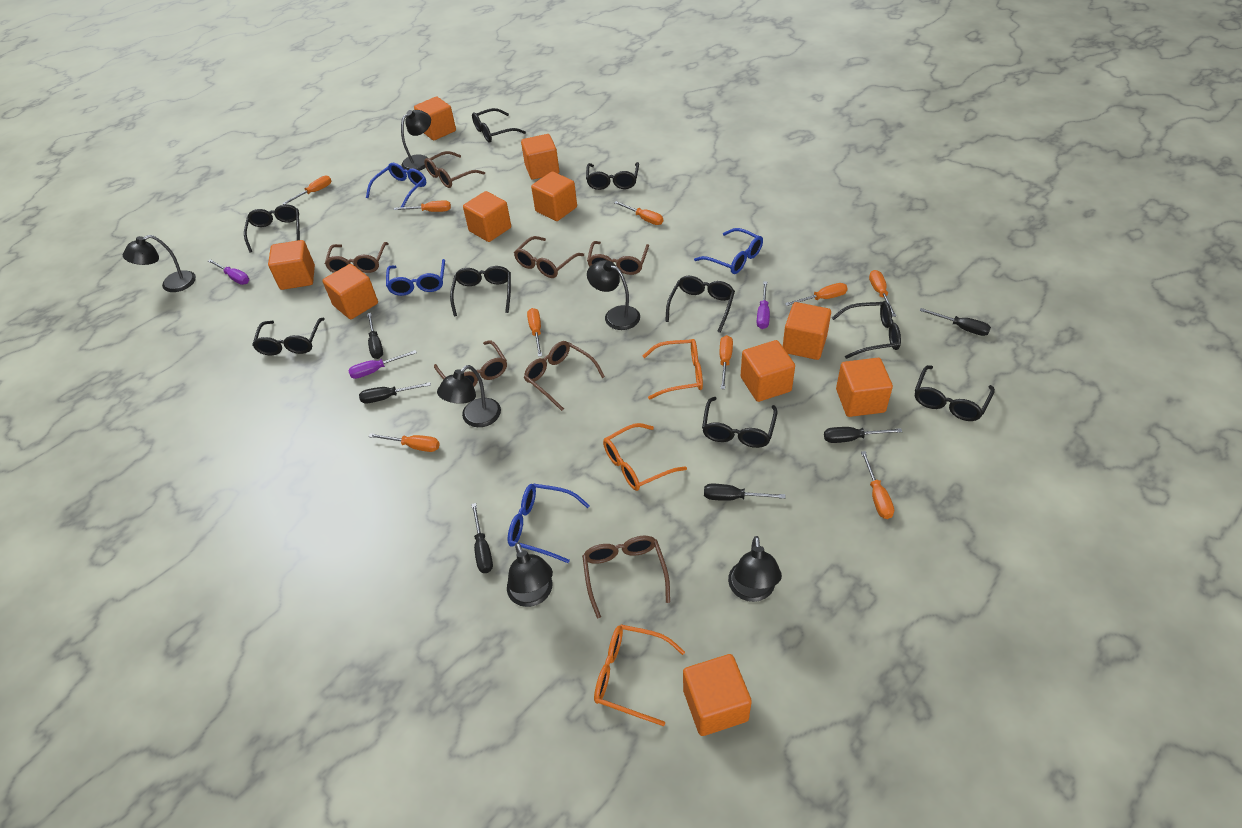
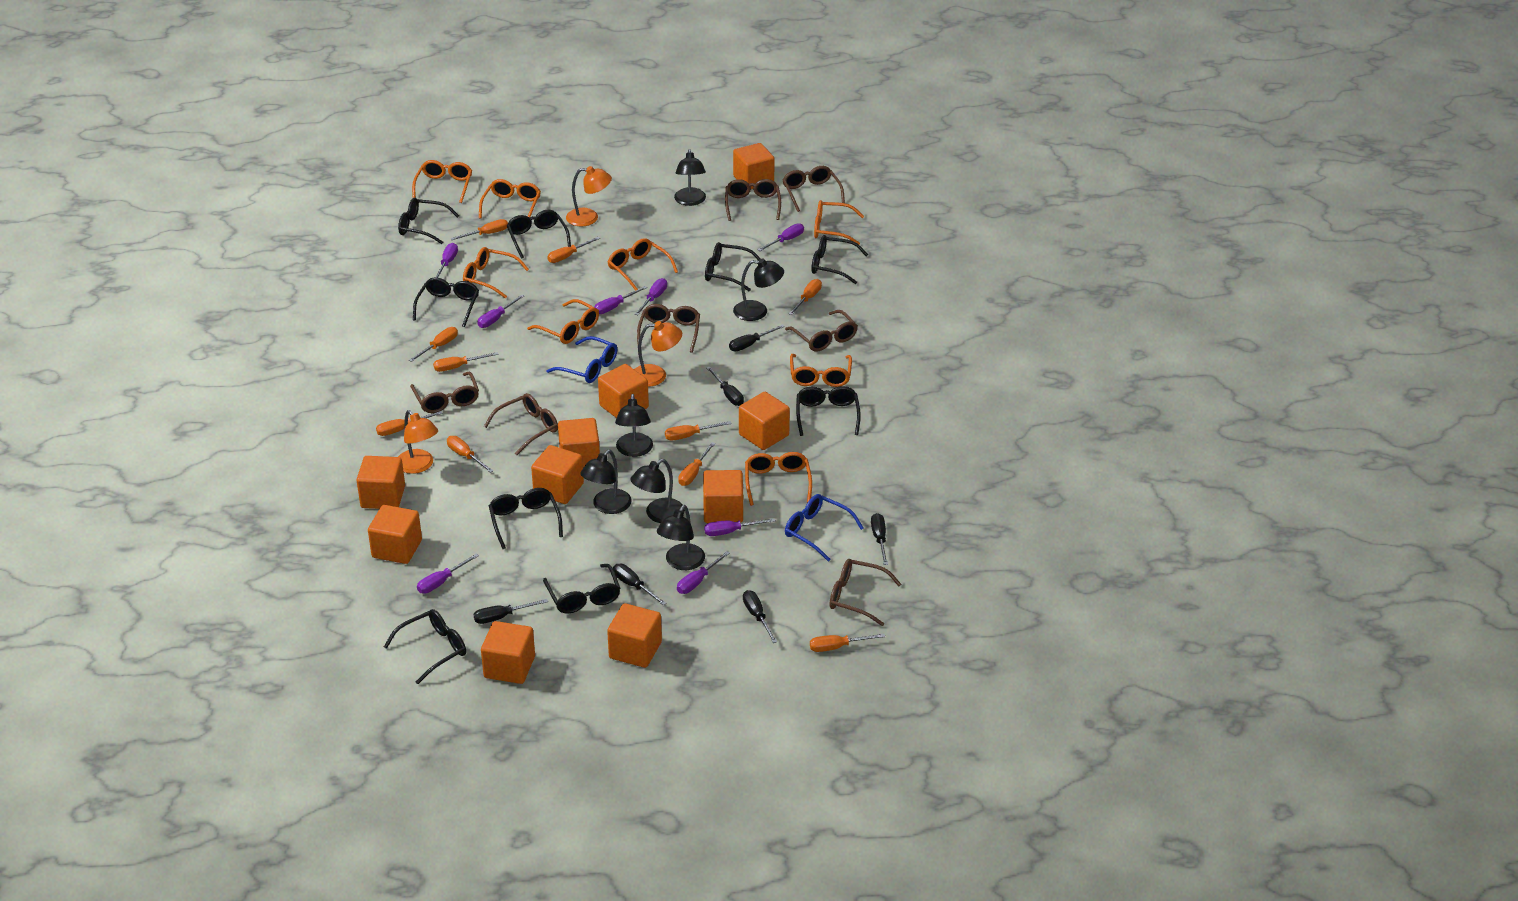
blue glasses: [366,163,426,207] [386,259,445,296] [508,483,590,563] [694,228,763,274] = 4 -> [546,336,617,383] [785,494,863,562] = 2
orange glasses: [594,624,685,726] [603,423,687,491] [643,339,703,400] = 3 -> [412,160,472,203] [463,247,529,298] [479,179,541,219] [527,299,599,344] [608,238,678,291] [745,452,812,506] [790,354,852,387] [814,200,864,244] = 8
orange lamp: none = 0 -> [398,410,438,474] [566,166,612,227] [634,321,682,387] = 3
orange screwdriver: [283,176,331,204] [368,433,440,452] [394,200,451,212] [527,308,542,357] [614,201,663,225] [720,335,733,389] [785,283,848,306] [861,451,894,519] [869,270,896,317] = 9 -> [376,411,442,436] [409,327,458,362] [433,352,499,372] [447,436,494,473] [450,219,508,240] [547,237,600,263] [665,421,732,440] [678,442,716,486] [789,279,822,315] [810,634,885,652] = 10
purple screwdriver: [208,259,249,285] [348,350,417,379] [757,281,770,329] = 3 -> [417,553,479,594] [436,243,458,278] [477,295,524,328] [594,286,647,314] [635,278,667,315] [677,551,730,594] [704,518,776,536] [757,223,804,251] = 8

